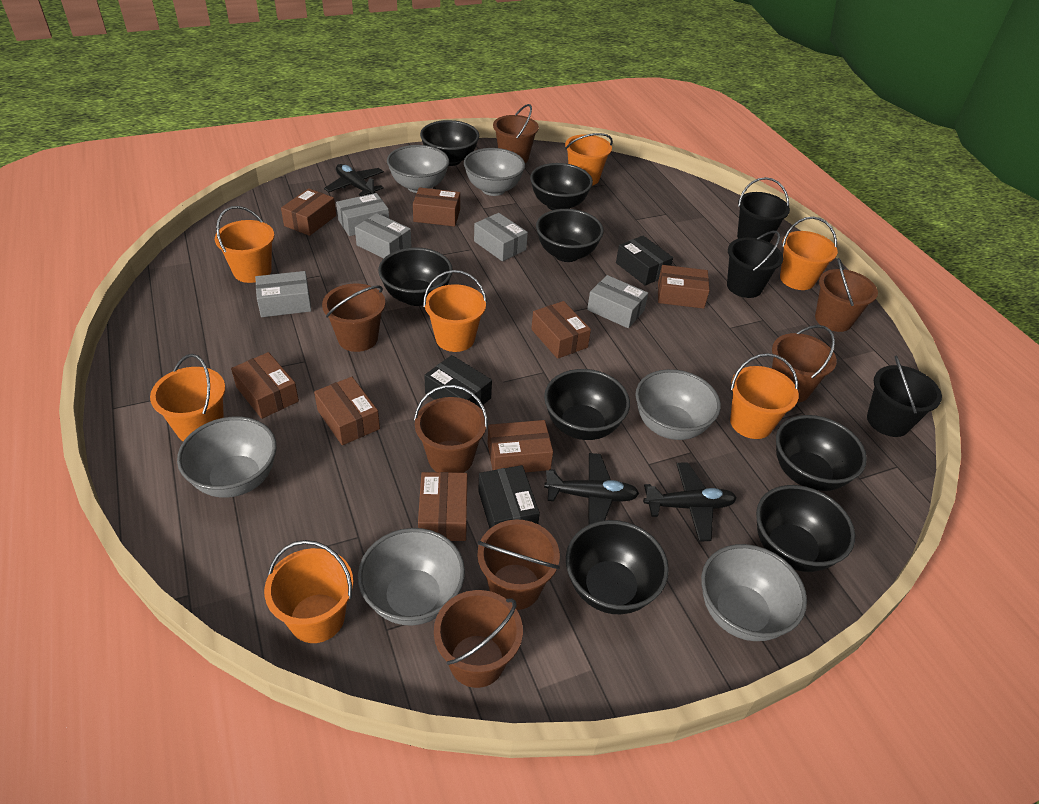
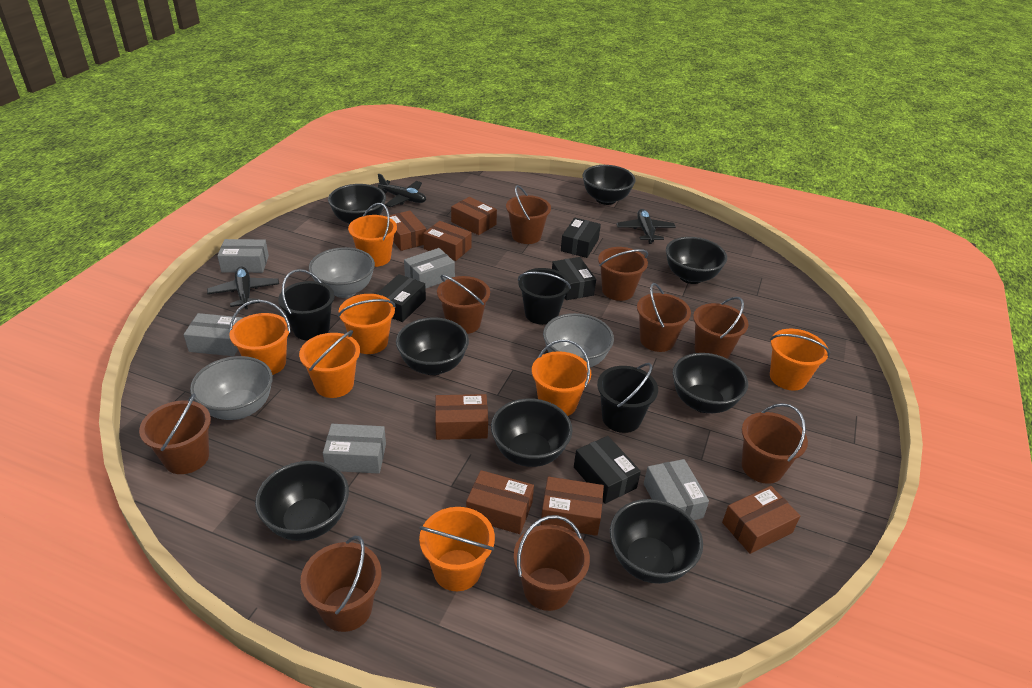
black box: [424,355,492,407] [478,465,540,528] [616,236,673,286] = 3 -> [377,274,426,322] [552,257,596,300] [561,218,601,258] [574,436,641,504] = 4
brown box: [231,352,299,419] [281,188,336,236] [314,377,380,445] [413,187,460,227] [418,472,467,541] [488,420,553,472] [531,301,591,359] [658,265,710,309] = 8 -> [386,210,426,251] [423,221,472,261] [435,394,488,440] [451,197,497,235] [466,470,534,534] [541,477,604,536] [722,486,800,554] = 7
brown bucket: [322,284,385,352] [414,385,488,473] [434,590,523,688] [478,520,560,610] [493,104,539,163] [772,325,837,403] [815,258,878,332] = 7 -> [139,393,211,474] [300,536,381,632] [437,275,490,334] [506,185,551,244] [514,515,590,611] [598,247,648,301] [637,283,691,352] [693,297,748,359] [742,403,808,484] = 9
grey bowl: [177,416,277,498] [358,528,465,626] [387,145,449,193] [464,148,525,196] [636,369,721,440] [701,544,807,641] = 6 -> [190,356,273,420] [309,247,375,298] [543,313,614,367] = 3

